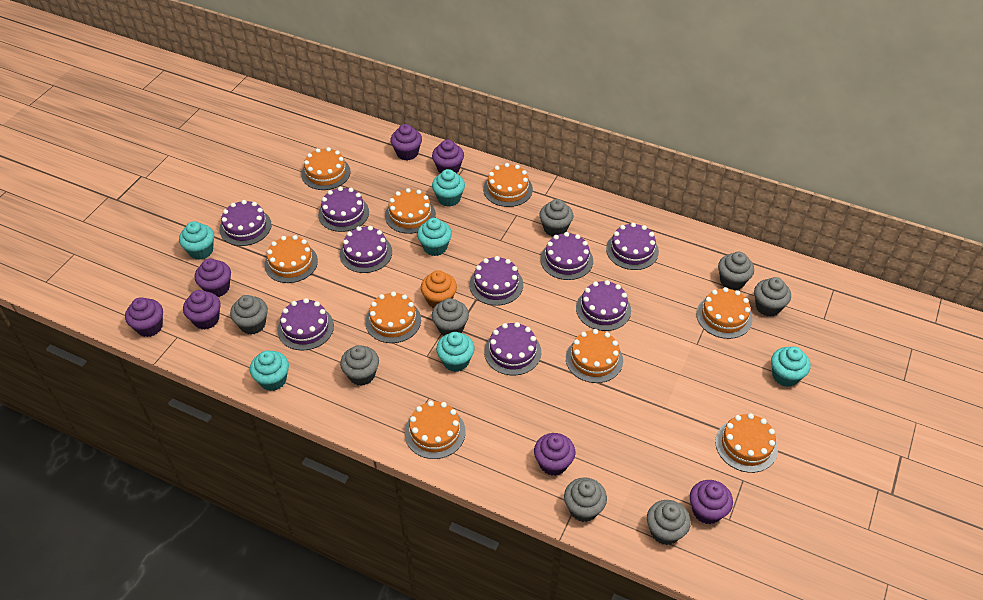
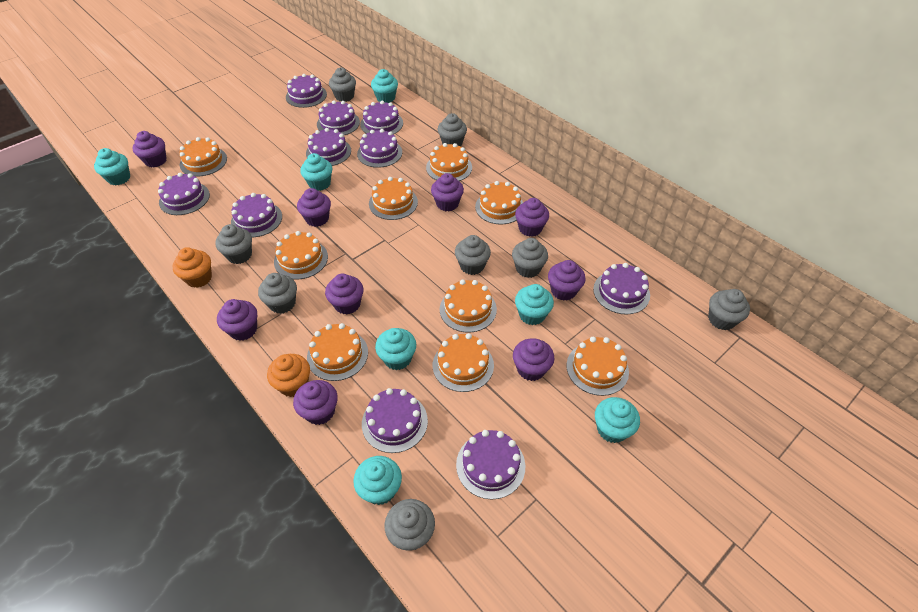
orange cupcake: [421,270,457,308] = 1 -> [173,247,212,288] [267,354,310,397] = 2
purple cake: [219,200,272,246] [277,298,334,351] [318,187,369,232] [340,226,392,273] [469,256,523,306] [484,322,541,375] [540,232,593,280] [576,280,631,331] [606,223,659,270] = 9 -> [158,173,210,215] [231,193,282,237] [286,74,327,108] [306,128,351,166] [317,100,360,135] [357,129,402,168] [360,101,403,134] [362,388,428,453] [456,430,525,500] [593,263,650,314] = 10
purple cupcake: [125,297,163,337] [183,290,221,329] [195,259,231,297] [390,124,422,160] [432,140,464,173] [534,433,575,476] [690,480,733,524] = 7 -> [132,131,167,168] [217,299,257,341] [293,380,338,425] [297,188,331,227] [325,273,364,315] [431,173,464,211] [513,338,554,381] [515,198,549,237] [548,260,586,300] = 9
turquoise cupcake: [179,221,214,260] [250,351,289,391] [417,218,452,256] [432,169,465,207] [436,332,475,372] [771,346,810,387] = 6 -> [94,148,130,186] [300,153,333,191] [353,456,402,505] [371,69,398,103] [375,328,416,370] [515,284,554,325] [595,397,640,443] = 7

